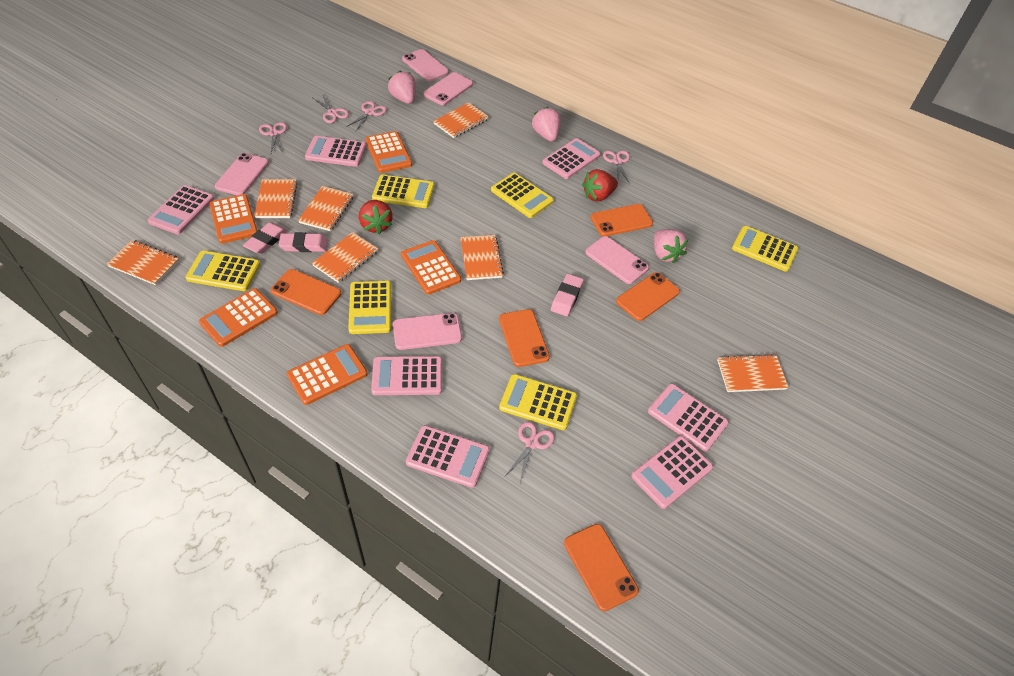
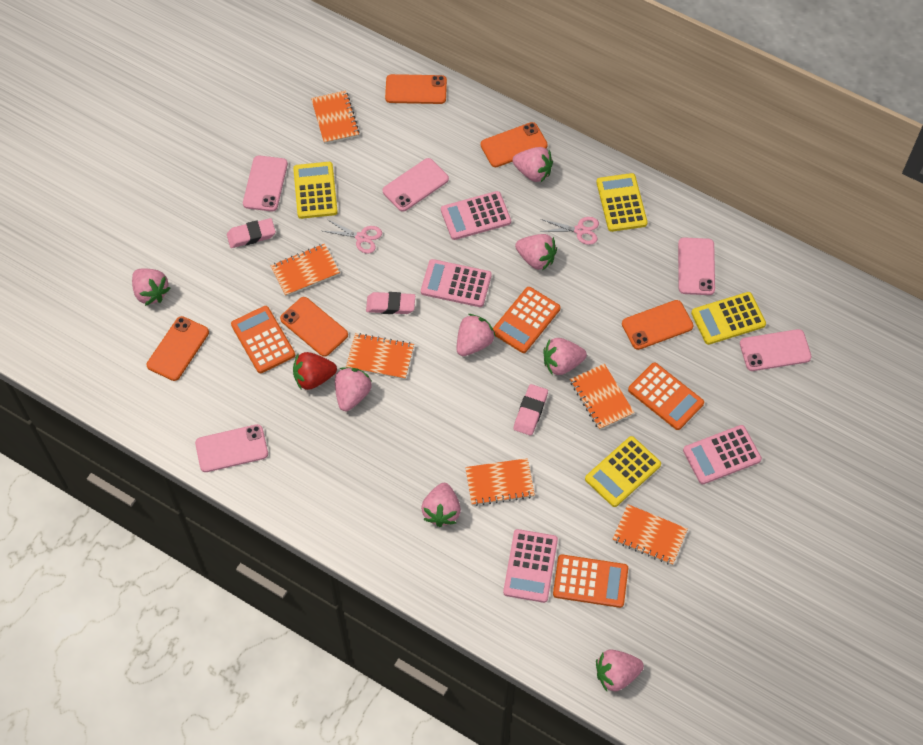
orange calculator: [199,288,278,347] [209,194,257,244] [287,344,368,405] [365,131,412,173] [401,240,461,295] = 5 -> [231,306,295,373] [493,287,560,353] [553,554,628,608] [628,362,704,430] = 4
orange notebook: [107,240,180,285] [254,179,298,218] [298,186,353,231] [312,232,378,283] [433,102,489,138] [460,235,504,280] [717,354,789,392] = 7 -> [270,244,340,296] [311,91,360,144] [346,333,414,379] [465,458,535,506] [570,364,634,430] [613,504,688,565] = 6
pink calculator: [147,185,214,234] [305,136,366,167] [371,356,442,395] [406,425,490,488] [543,138,601,179] [631,436,713,509] [648,384,729,452] = 7 -> [421,259,492,307] [441,191,511,240] [503,529,558,603] [683,425,762,484] = 4
pink scissors: [259,122,287,153] [313,95,349,123] [346,101,387,131] [505,422,555,483] [603,151,630,184] = 5 -> [323,219,382,253] [539,217,599,245] = 2
pink strawberry: [388,71,416,104] [532,107,561,142] [654,229,688,263] = 3 -> [132,268,170,306] [335,367,372,411] [421,483,461,527] [456,314,496,356] [512,147,553,182] [515,234,557,271] [543,338,587,375] [596,649,644,692] = 8
red strawberry: [359,200,393,234] [582,169,618,202] = 2 -> [293,352,337,390] = 1
yellow calculator: [185,250,261,291] [348,281,391,334] [372,175,435,208] [491,173,554,218] [499,374,577,430] [732,226,798,272] = 6 -> [293,162,338,219] [585,436,661,507] [596,173,648,232] [691,292,766,345] = 4

